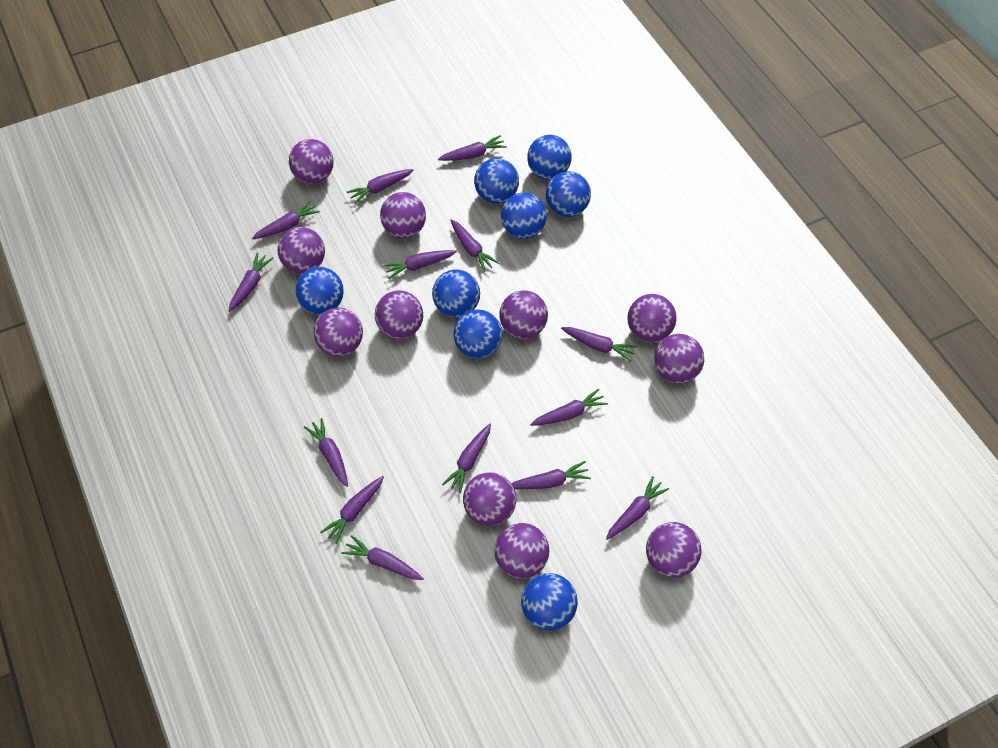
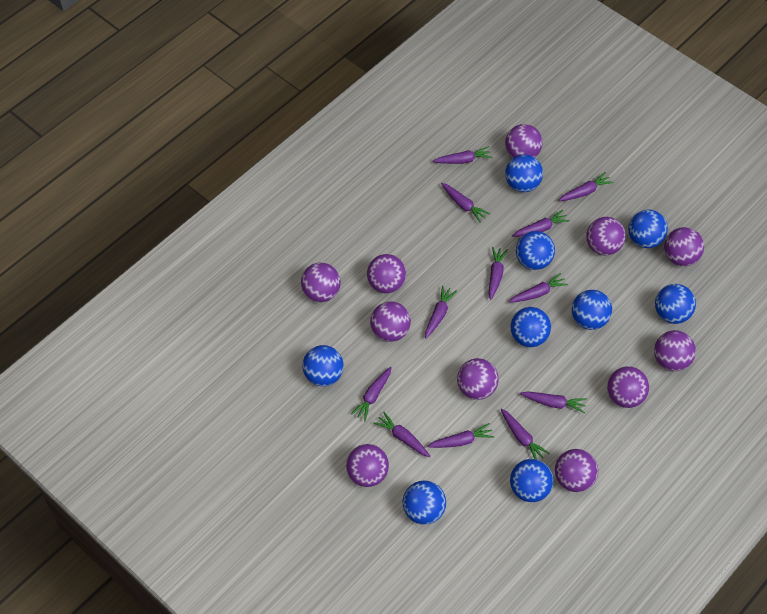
blue ball: [295,267,344,315] [432,269,480,317] [453,309,503,358] [474,158,519,204] [501,192,547,239] [521,573,578,631] [527,135,572,180] [546,171,591,217] = 8 -> [303,345,344,386] [403,481,446,525] [505,154,543,192] [510,307,551,347] [510,459,553,502] [516,231,555,270] [572,290,612,330] [628,209,668,248] [655,284,696,324] = 9
purple carrot: [228,252,274,312] [252,200,320,239] [304,418,348,487] [320,476,384,544] [341,535,424,580] [347,169,413,204] [383,250,457,279] [438,135,507,161] [442,424,491,493] [450,219,499,272] [511,461,591,489] [530,389,608,426] [561,327,637,362] [606,476,669,540] = 14 -> [351,367,392,421] [373,412,431,457] [425,286,457,339] [427,423,494,448] [433,146,493,164] [441,183,490,223] [489,247,508,300] [501,408,550,459] [509,273,568,303] [512,210,570,237] [520,391,587,413] [558,172,614,201] = 12

